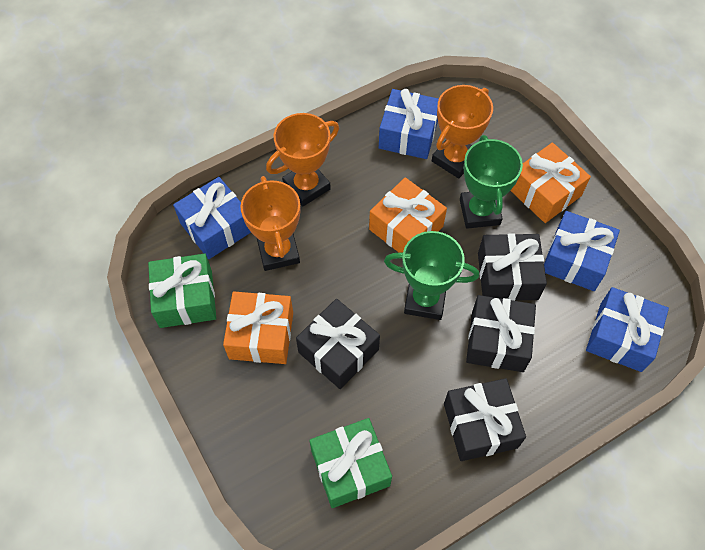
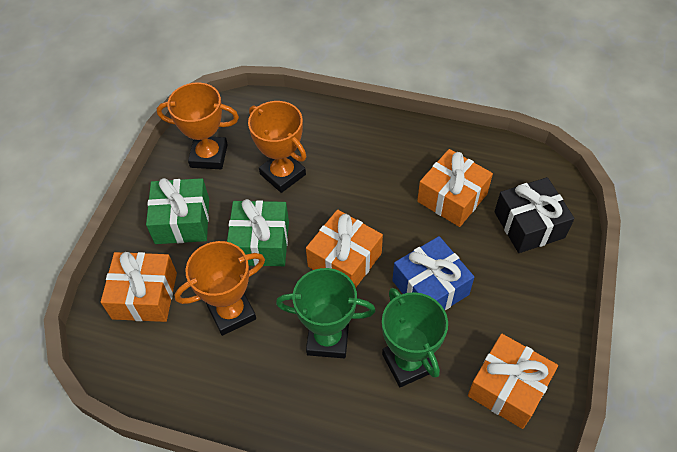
black gift: [296,299,380,389] [444,378,526,461] [466,295,536,372] [478,233,547,301] = 4 -> [494,177,575,253] = 1
blue gift: [173,177,251,259] [379,89,439,159] [544,211,620,291] [586,287,669,372] = 4 -> [392,236,474,310] = 1
orange gift: [223,292,293,364] [369,177,447,253] [510,143,591,223] = 3 -> [101,252,177,322] [306,210,383,288] [417,149,493,227] [468,334,558,429] = 4

